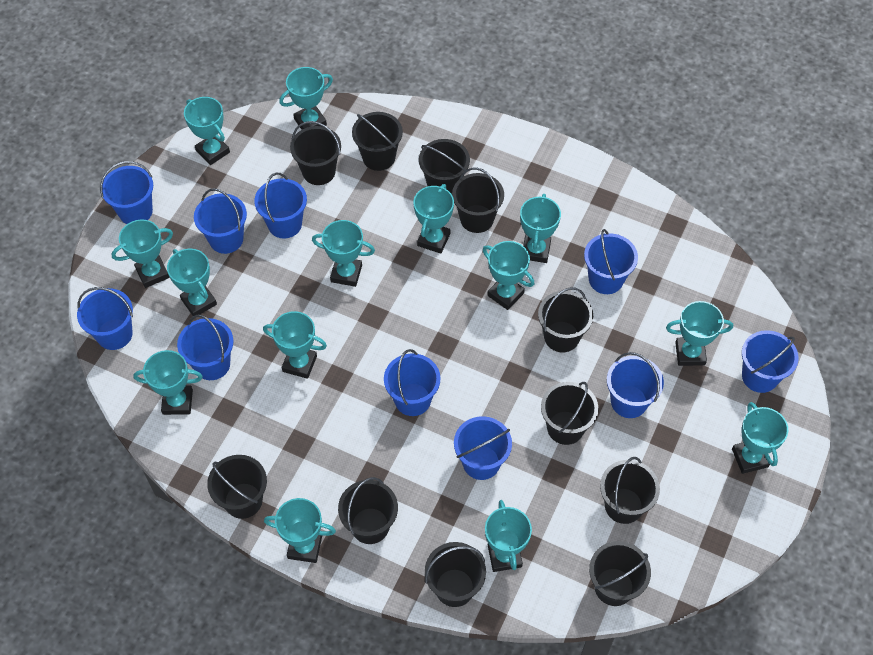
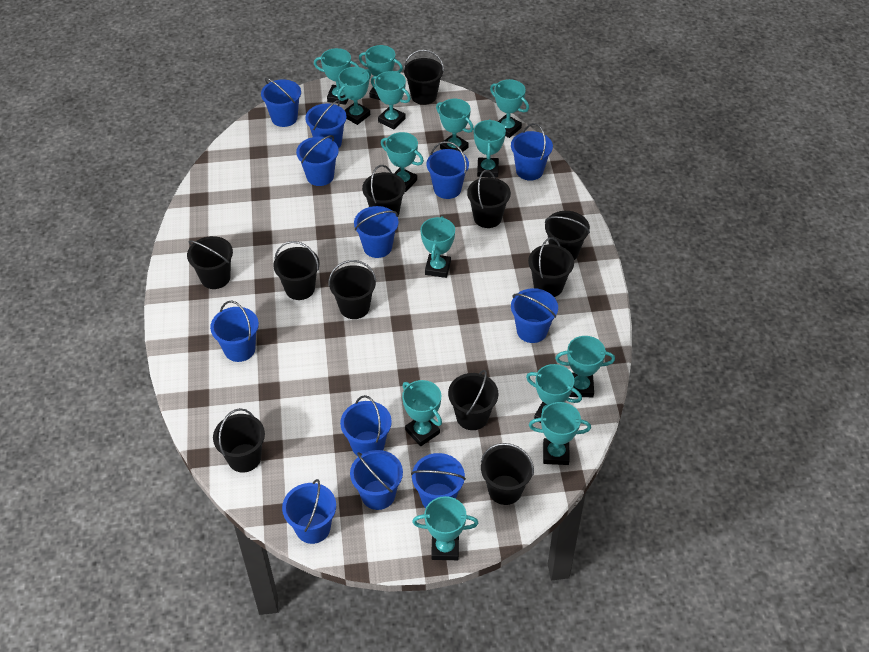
blue bucket: [77,287,133,350] [100,161,153,224] [177,315,233,380] [194,188,247,254] [254,173,307,238] [384,349,440,416] [454,416,512,480] [584,229,638,294] [607,352,664,418] [742,330,799,393] = 10 -> [210,301,259,362] [261,78,301,127] [282,479,336,544] [296,135,339,186] [305,100,347,148] [340,395,392,456] [350,450,403,510] [354,206,399,258] [411,453,466,508] [427,141,469,199] [511,123,553,181] [511,288,558,343] = 12

